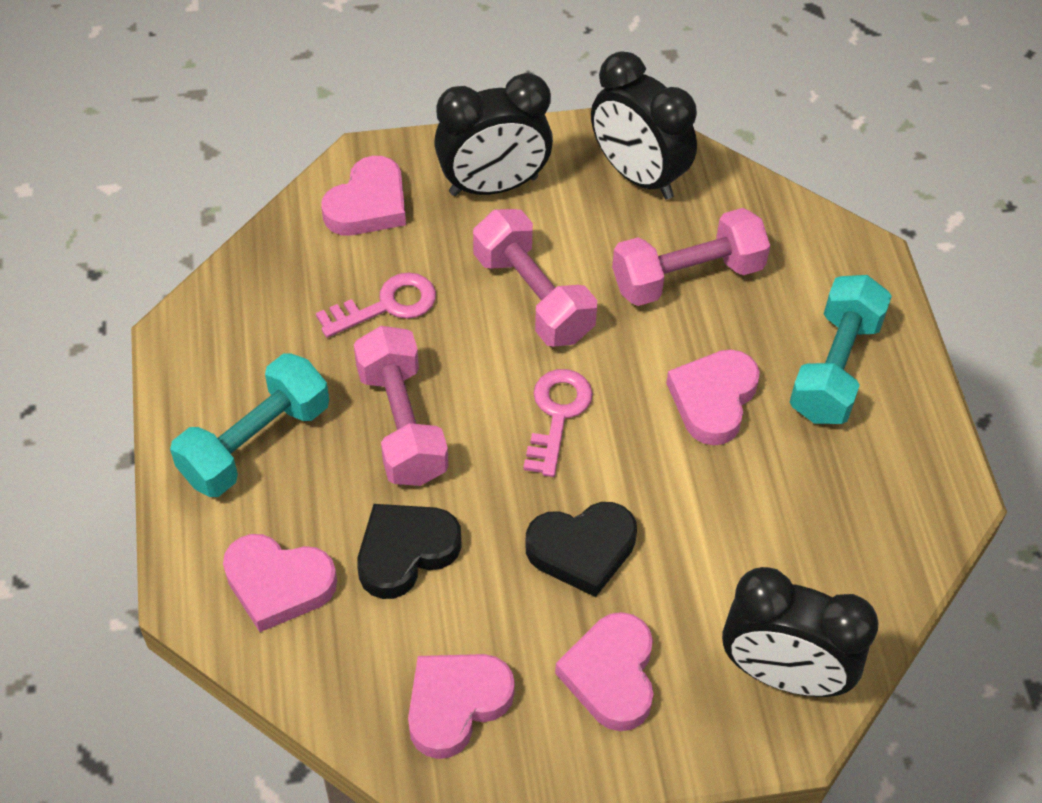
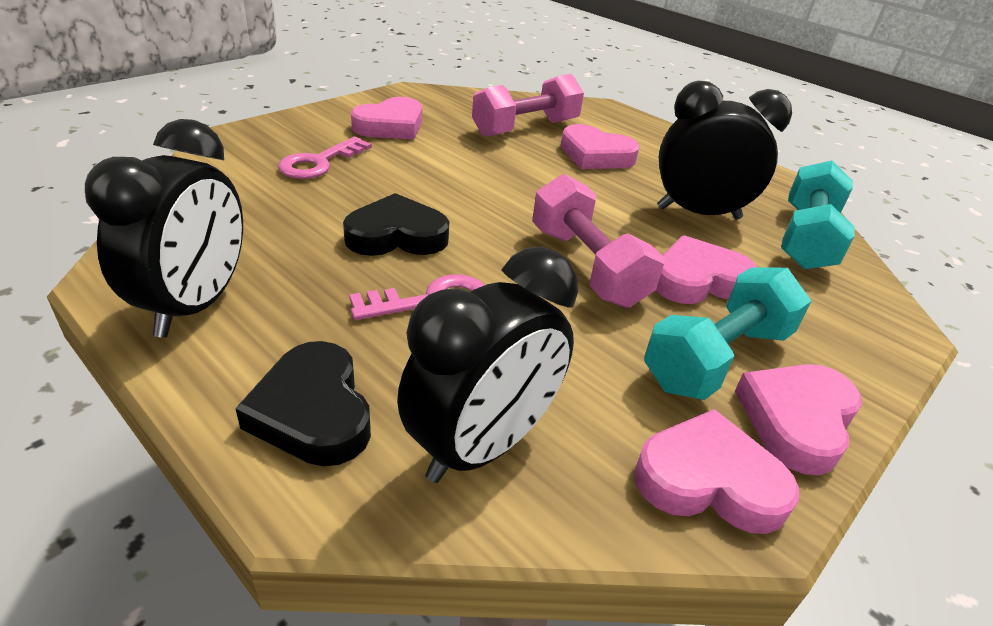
pink dumbbell: [354,326,448,486] [473,209,597,347] [612,208,770,306] = 3 -> [472,74,584,137] [532,174,664,308] = 2

